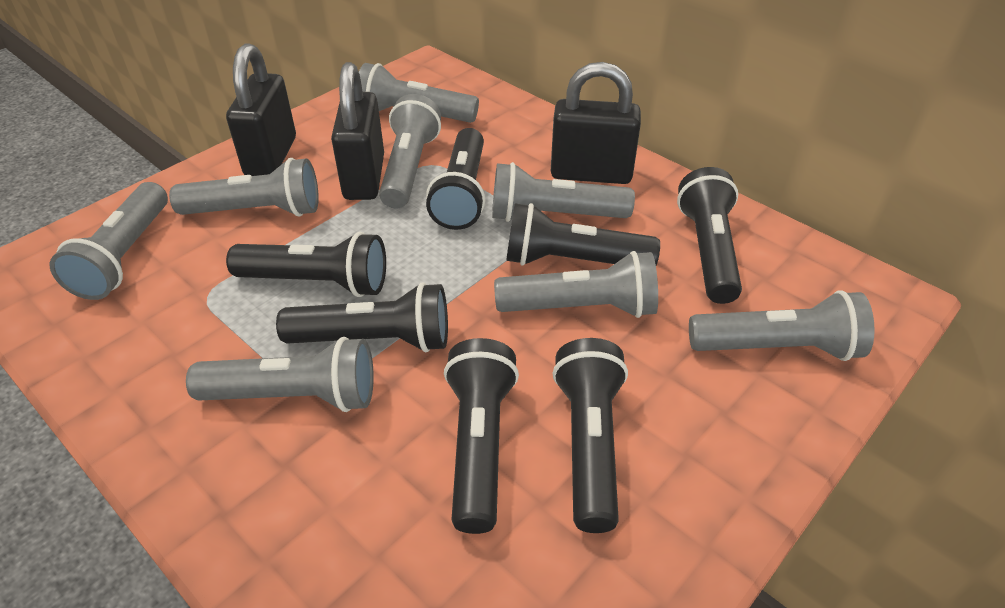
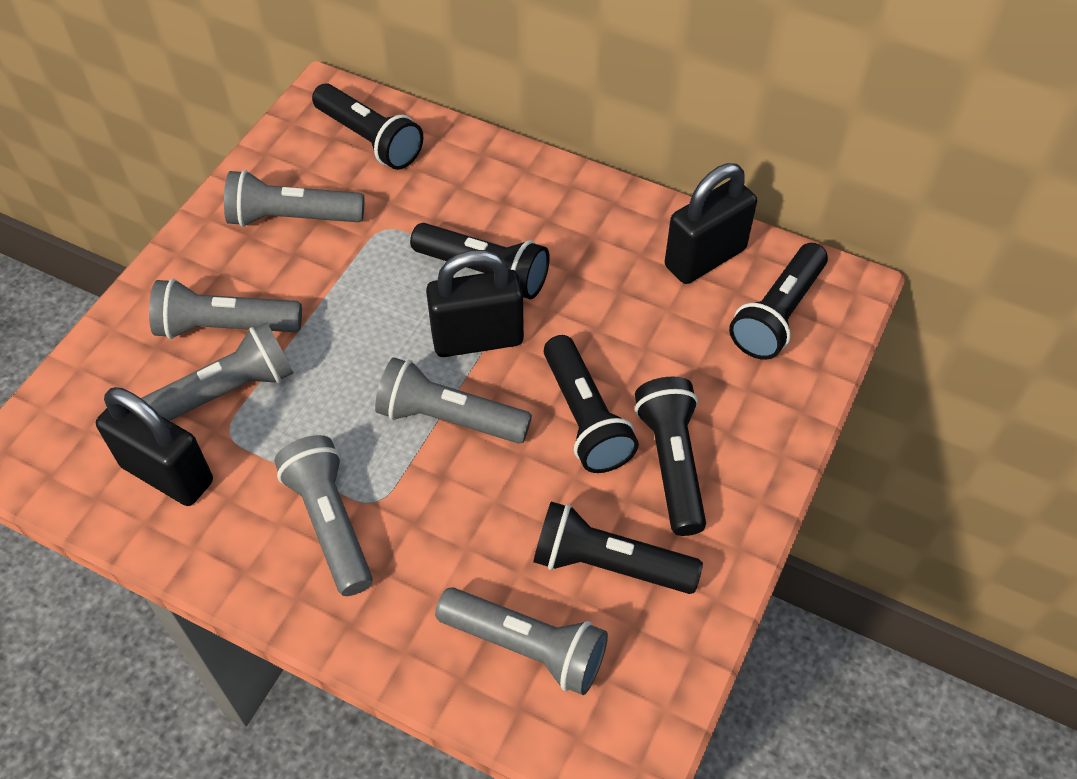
black flashlight: [226,232,386,297] [276,283,448,352] [426,128,485,230] [444,338,519,534] [506,203,660,266] [553,338,628,533] [677,167,742,304] = 7 -> [312,83,423,170] [410,223,550,299] [533,501,703,594] [544,335,639,473] [635,377,706,536] [729,243,828,360] = 6
grey flashlight: [49,182,168,300] [169,158,319,217] [186,337,374,412] [359,63,479,123] [379,94,441,208] [492,162,635,222] [494,251,658,318] [689,290,875,361] = 8 -> [141,322,293,421] [149,279,302,339] [224,170,364,227] [274,435,373,596] [375,357,532,444] [435,587,608,695] = 6

